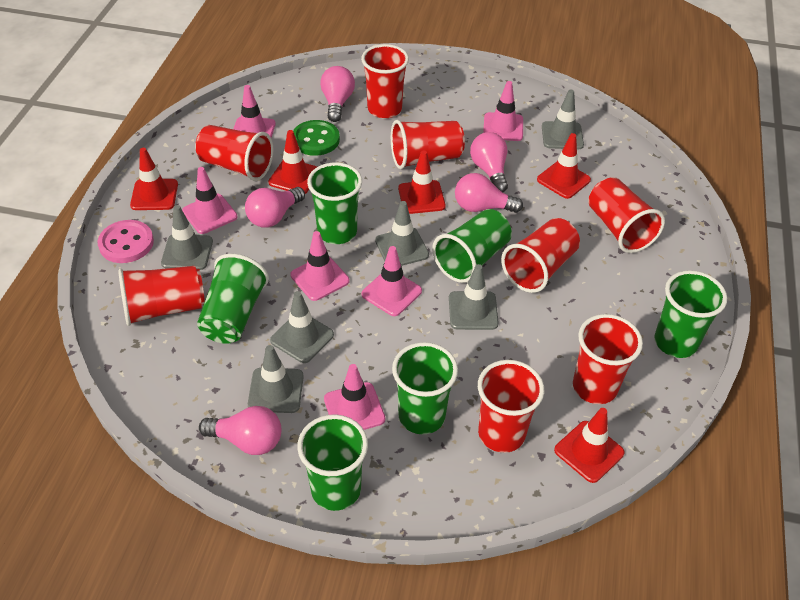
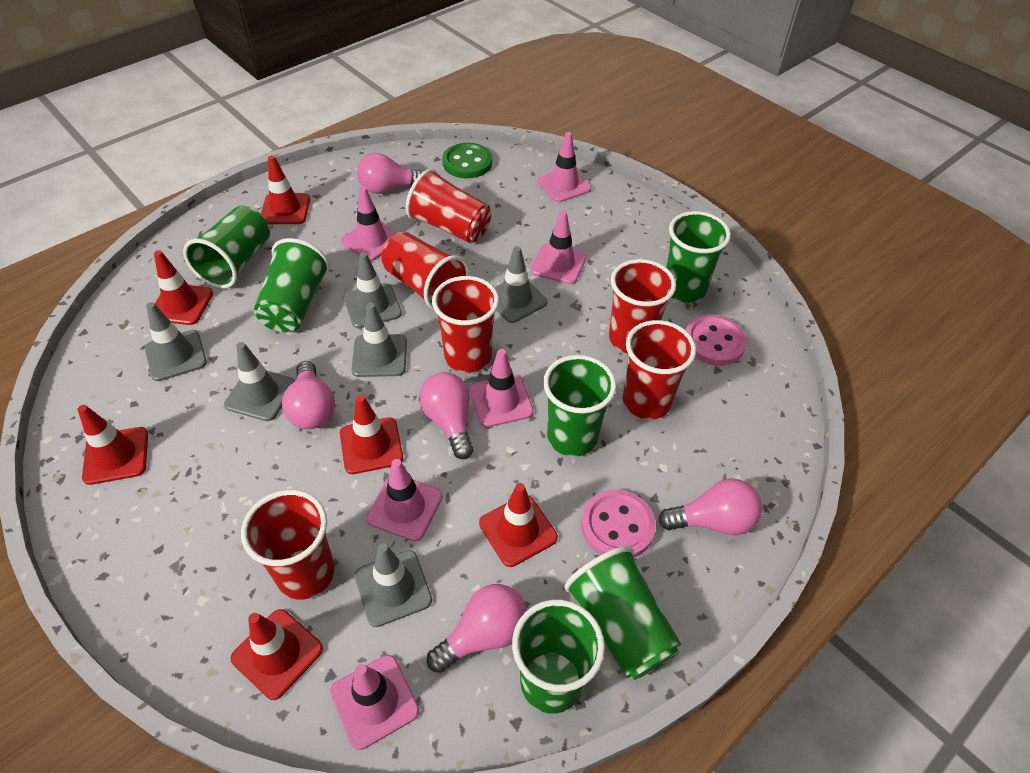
pink button: [97,220,154,263] = 1 -> [581,490,656,558] [686,315,747,366] = 2
red cup: [118,266,205,326] [195,125,273,181] [361,44,409,119] [391,120,465,169] [478,360,544,453] [501,218,580,293] [573,314,643,404] [588,177,665,253] = 8 -> [241,490,335,600] [382,232,469,310] [406,169,491,243] [432,276,499,373] [609,259,676,353] [623,320,696,419] = 6
red traffic cone: [130,148,178,210] [268,130,317,194] [398,150,446,214] [537,133,591,199] [554,408,625,483] = 5 -> [77,405,148,485] [154,250,213,325] [231,609,323,700] [261,155,310,224] [340,395,403,474] [479,483,558,567] = 6

